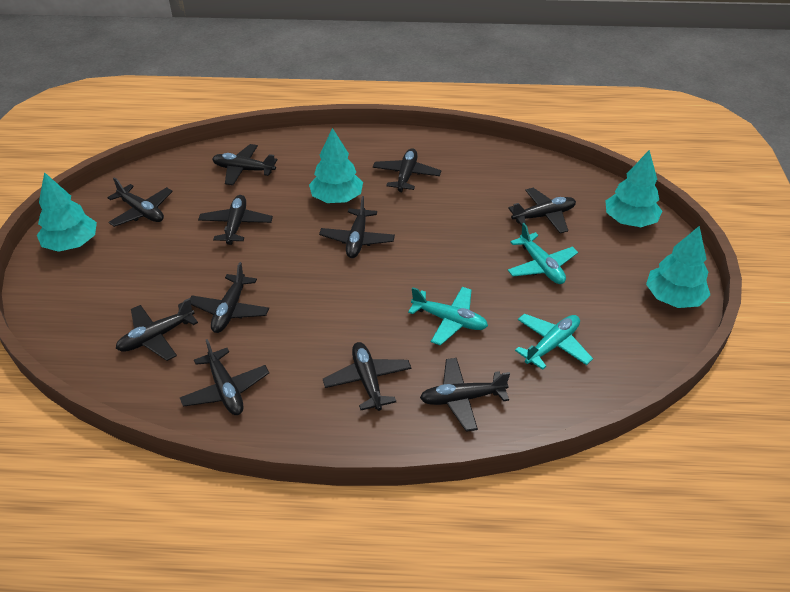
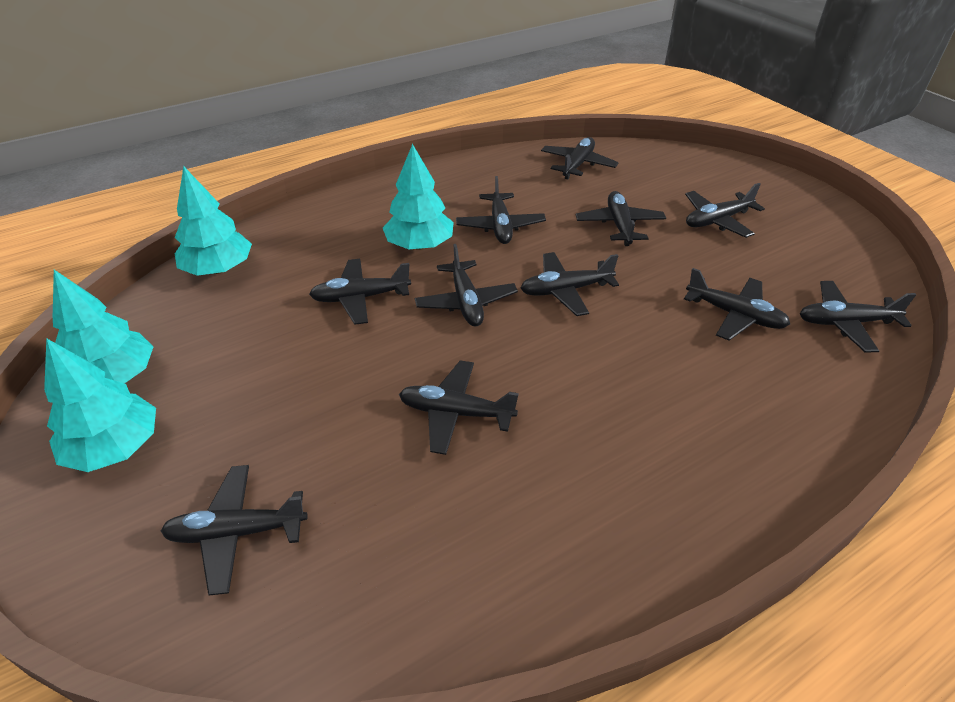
turquoise plane: [408,287,488,346] [508,223,578,284] [515,314,593,370] = 3 -> none = 0

